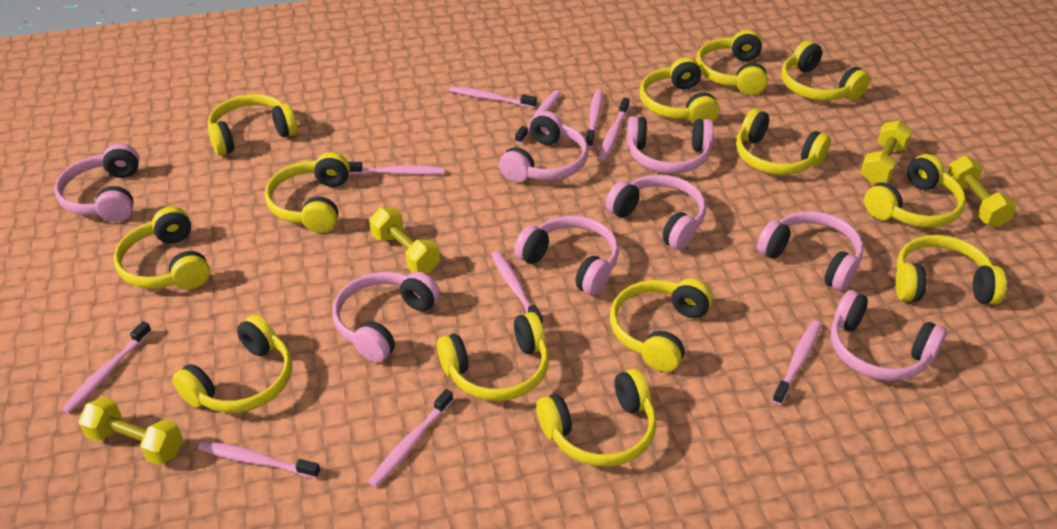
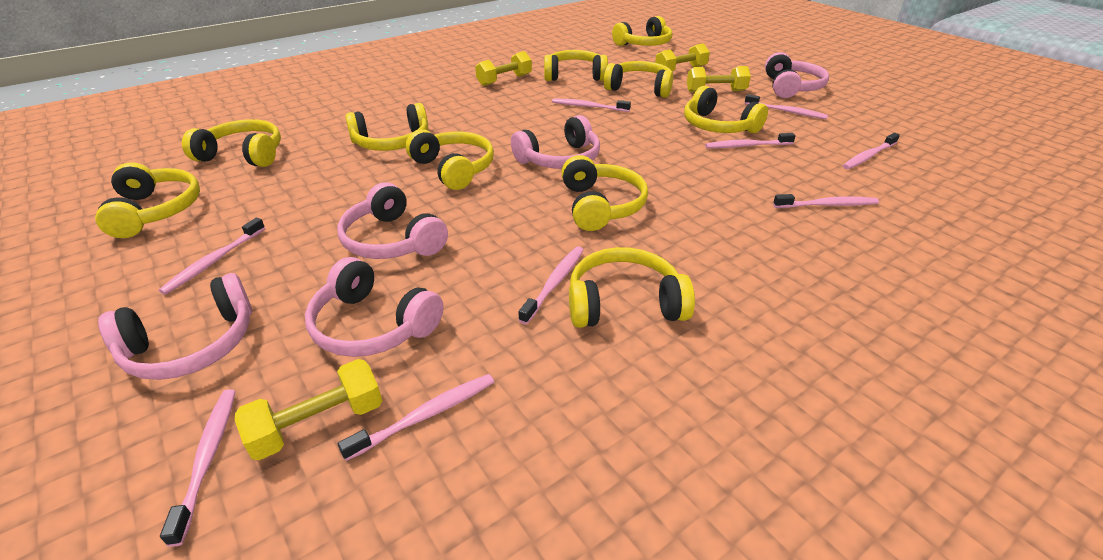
pink headphones: [55,143,139,222] [332,272,440,363] [499,111,588,183] [514,216,619,295] [606,175,706,250] [627,116,714,174] [757,211,864,291] [831,290,947,381] = 8 -> [98,273,252,380] [305,257,444,357] [337,182,448,259] [511,115,600,169] [765,52,829,98] = 5
pink toothbrush: [62,321,152,414] [198,441,320,479] [348,162,445,175] [368,389,453,487] [449,86,537,108] [491,251,543,325] [515,90,561,144] [586,90,603,148] [598,98,630,160] [772,321,821,405] = 10 -> [159,218,265,295] [160,389,236,547] [338,374,494,461] [519,246,584,324] [552,99,631,112] [705,133,796,148] [745,94,828,119] [773,194,879,208] [843,133,900,169] = 9
yellow headphones: [114,207,210,289] [172,315,292,413] [208,94,298,156] [265,152,350,233] [437,312,549,401] [536,369,657,467] [610,279,713,372] [639,57,719,124] [696,30,768,95] [736,109,831,175] [781,40,870,101] [864,154,966,228] [895,235,1006,305] = 13 -> [95,162,200,238] [182,119,281,167] [345,103,428,151] [405,129,494,190] [544,50,608,81] [561,155,648,231] [569,247,695,328] [604,61,673,98] [612,16,672,46] [684,86,768,133] = 10

